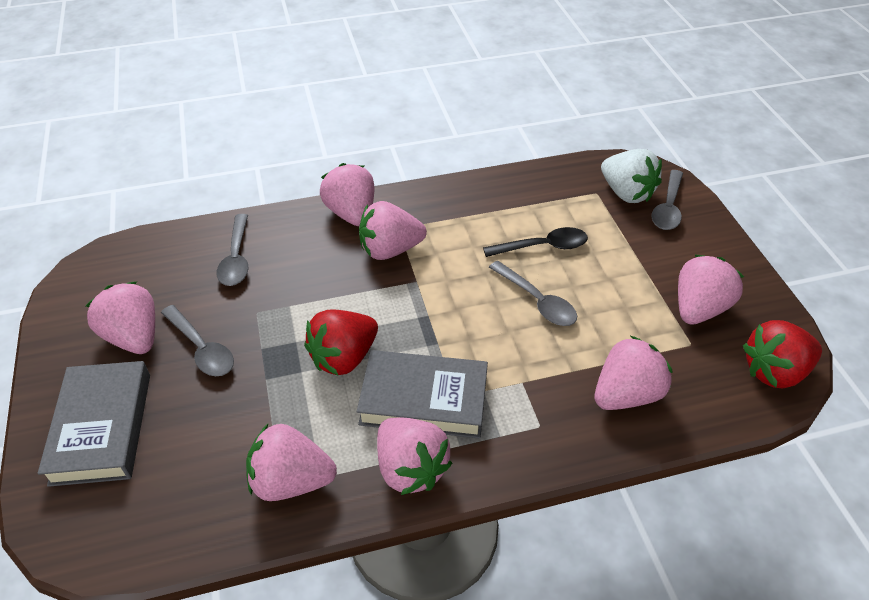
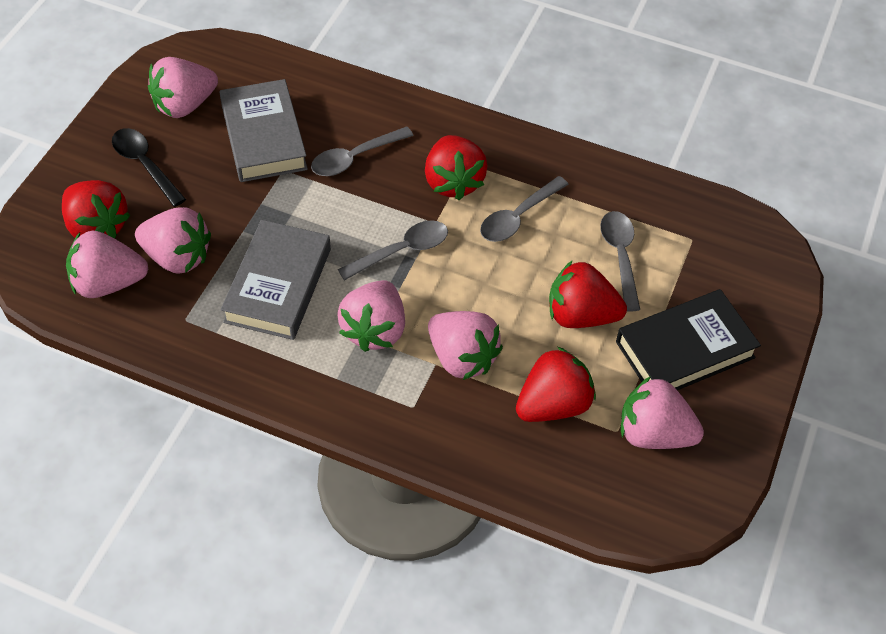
black book: none = 0 -> [616,289,761,390] = 1
pink strawberry: [86,282,155,354] [246,424,337,501] [320,163,374,226] [359,201,427,260] [377,417,452,495] [594,336,673,410] [678,255,744,325] = 7 -> [66,231,148,298] [135,207,211,274] [148,57,218,118] [338,280,405,352] [428,311,503,380] [621,376,704,449] = 6
red strawberry: [304,309,378,375] [743,320,822,388] = 2 -> [62,180,131,239] [425,135,488,200] [516,347,596,422] [549,260,627,328] = 4
white strawberry: [601,149,662,203] = 1 -> none = 0

